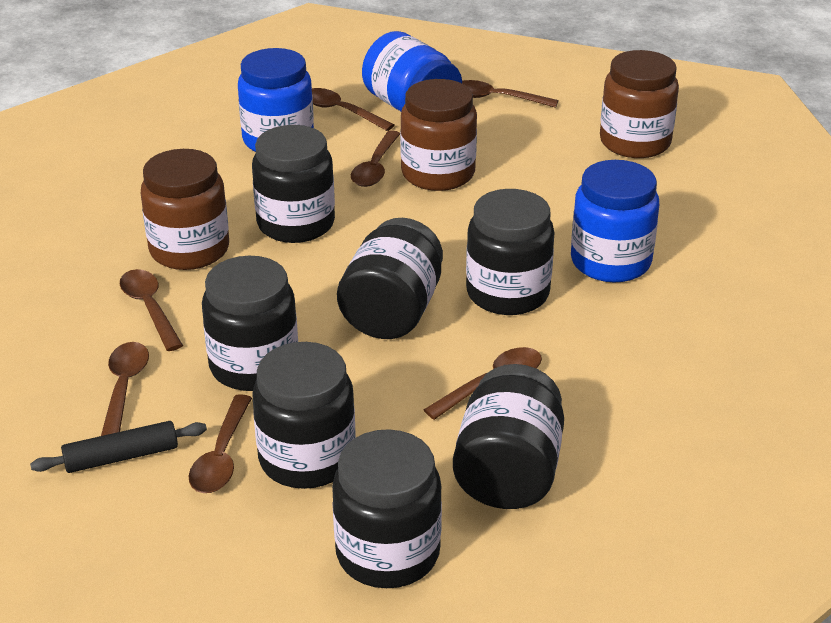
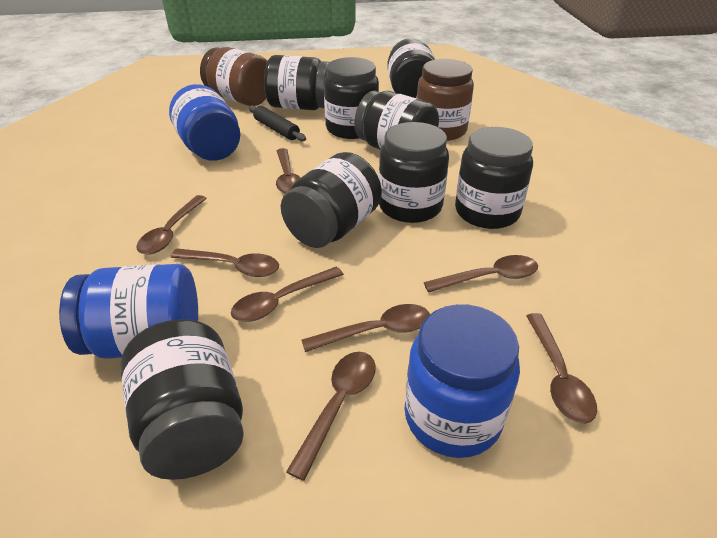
black jar: [202,256,298,391] [252,125,335,243] [253,342,356,489] [332,429,442,588] [337,218,443,339] [453,364,564,509] [466,189,554,315] = 7 -> [120,319,244,480] [264,55,330,110] [281,152,382,248] [324,57,379,139] [354,91,439,150] [379,122,449,223] [387,38,435,98] [455,127,533,229] = 8
brown jar: [141,149,229,270] [400,79,477,191] [600,50,679,158] = 3 -> [200,47,267,106] [417,59,474,141] = 2
brown spoon: [101,342,149,436] [120,269,183,351] [189,394,252,493] [312,88,395,131] [351,130,400,187] [424,347,542,420] [462,80,558,108] = 7 -> [137,195,207,254] [170,249,279,277] [231,267,344,322] [276,148,301,194] [286,352,376,481] [302,304,430,352] [424,255,538,293] [526,313,597,424] = 8

